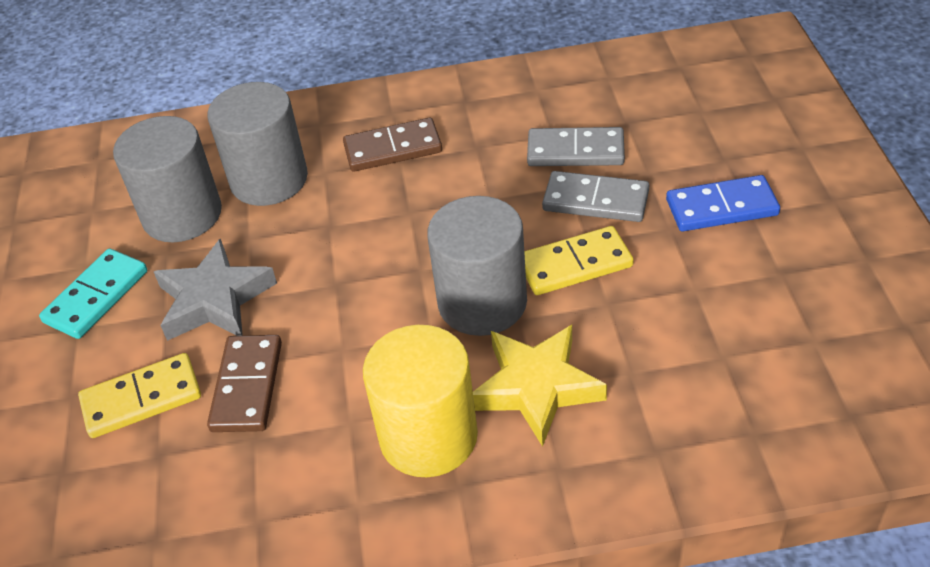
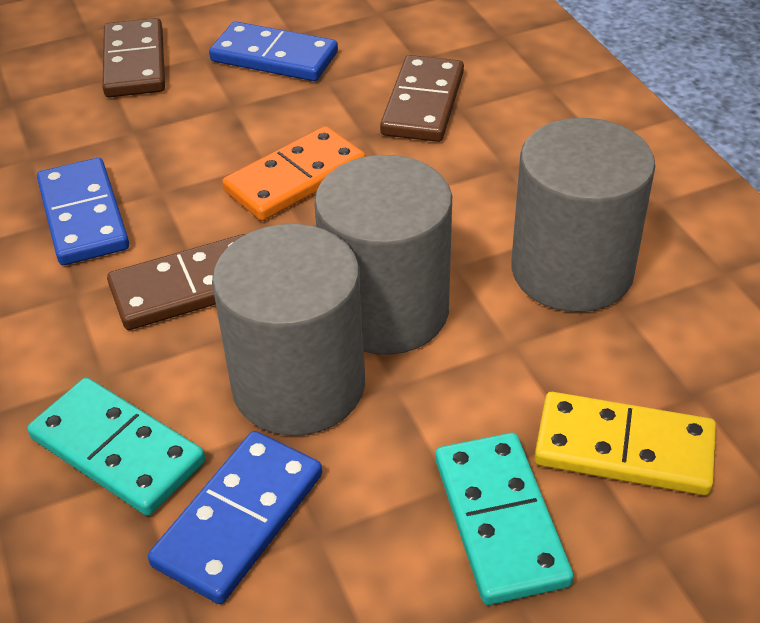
blue domino: [666,175,780,231] = 1 -> [37,158,129,265] [148,431,322,604] [209,21,338,81] = 3
brown domino: [207,335,282,432] [343,118,442,172] = 2 -> [102,18,165,97] [107,234,245,330] [380,55,464,142] = 3
grey domino: [527,127,625,166] [542,171,649,222] = 2 -> none = 0
grey star: [154,238,277,341] = 1 -> none = 0
orange domino: none = 0 -> [222,126,366,221] = 1
turquoise domino: [39,249,147,339] = 1 -> [27,378,205,516] [435,433,574,605] = 2
yellow cylinder: [363,325,478,477] = 1 -> none = 0
yellow domino: [78,353,201,438] [524,226,634,295] = 2 -> [534,392,716,496] = 1
yellow star: [473,325,607,447] = 1 -> none = 0

